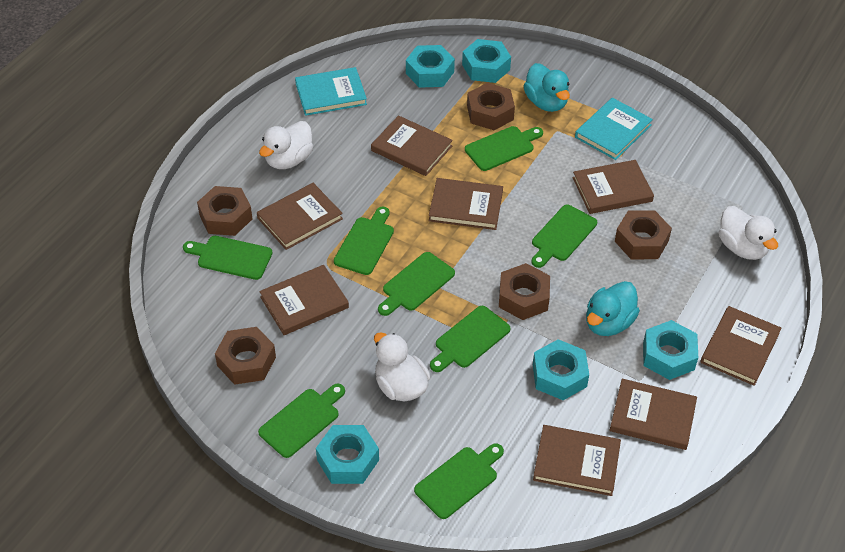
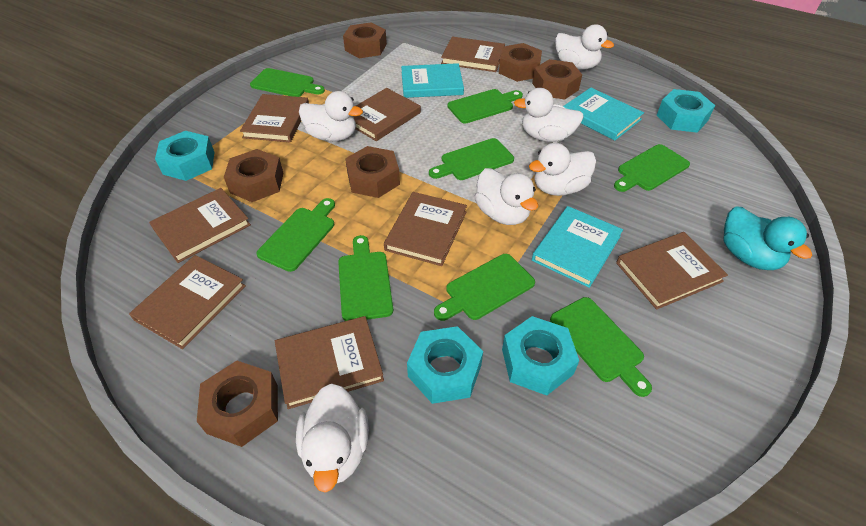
brown nut: [197,186,253,236] [215,327,276,385] [467,83,515,130] [499,263,550,320] [615,210,672,259] = 5 -> [197,361,278,447] [224,149,283,202] [343,22,387,58] [345,146,400,198] [499,43,542,82] [532,59,582,100] = 6
turquoise book: [295,67,367,116] [575,98,653,160] = 2 -> [401,63,464,98] [532,206,623,288] [563,88,644,141] = 3
turquoise duck: [523,63,570,112] [586,281,640,336] = 2 -> [724,207,812,270] = 1
turquoise nut: [316,425,379,484] [406,45,455,88] [462,39,511,83] [533,339,589,400] [643,320,698,380] = 5 -> [155,131,215,181] [407,326,483,404] [502,316,579,396] [657,89,715,133] = 4
white duck: [259,121,313,169] [374,332,431,402] [719,206,778,260] = 3 -> [296,384,369,493] [299,91,363,141] [475,168,538,225] [514,88,584,142] [529,143,596,196] [555,24,614,70] = 6

